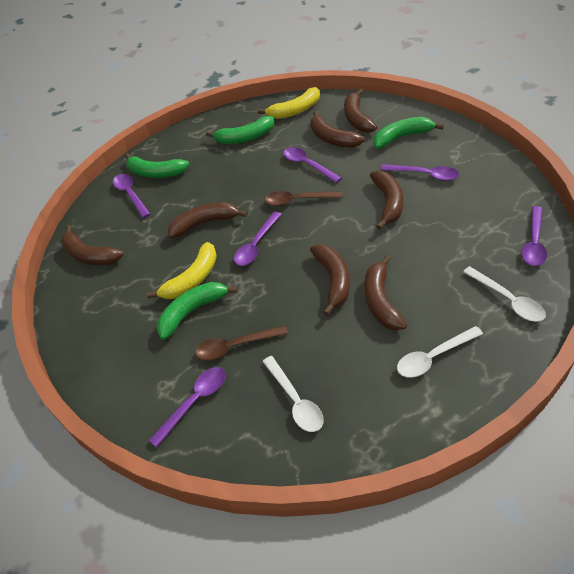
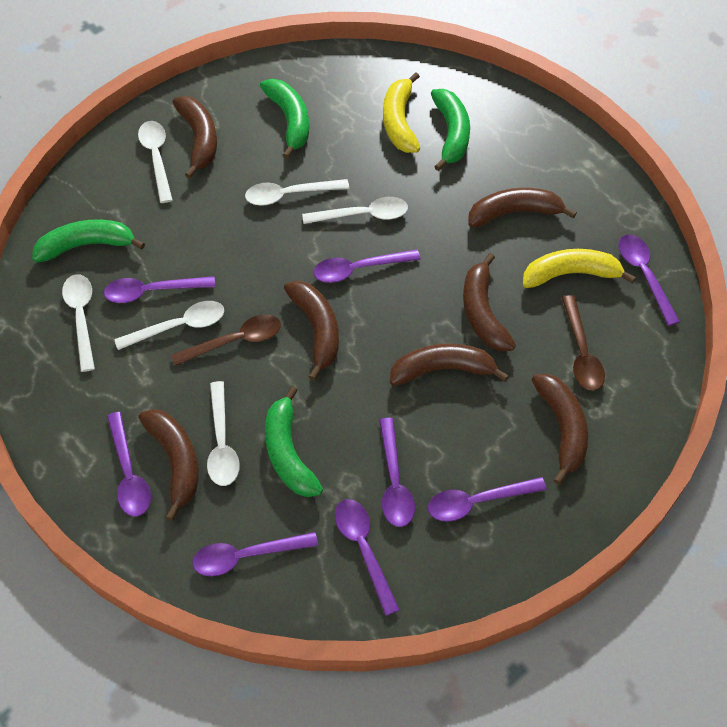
purple spoon: [113,174,151,218] [148,367,226,448] [234,212,282,266] [283,147,342,183] [381,164,459,181] [521,206,547,266] = 6 -> [104,276,215,303] [107,412,151,517] [192,532,318,576] [313,249,421,283] [335,499,400,616] [379,418,415,527] [428,477,547,522] [618,235,680,326] = 8
white spoon: [262,356,324,432] [397,326,483,378] [463,266,546,322] = 3 -> [62,274,95,372] [114,301,224,350] [138,121,173,203] [207,381,240,486] [245,179,349,206] [302,197,408,224] = 6

